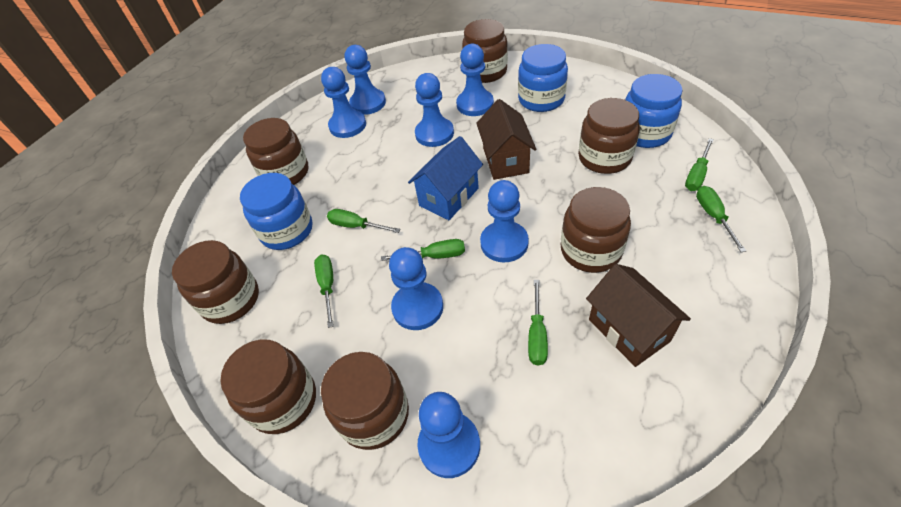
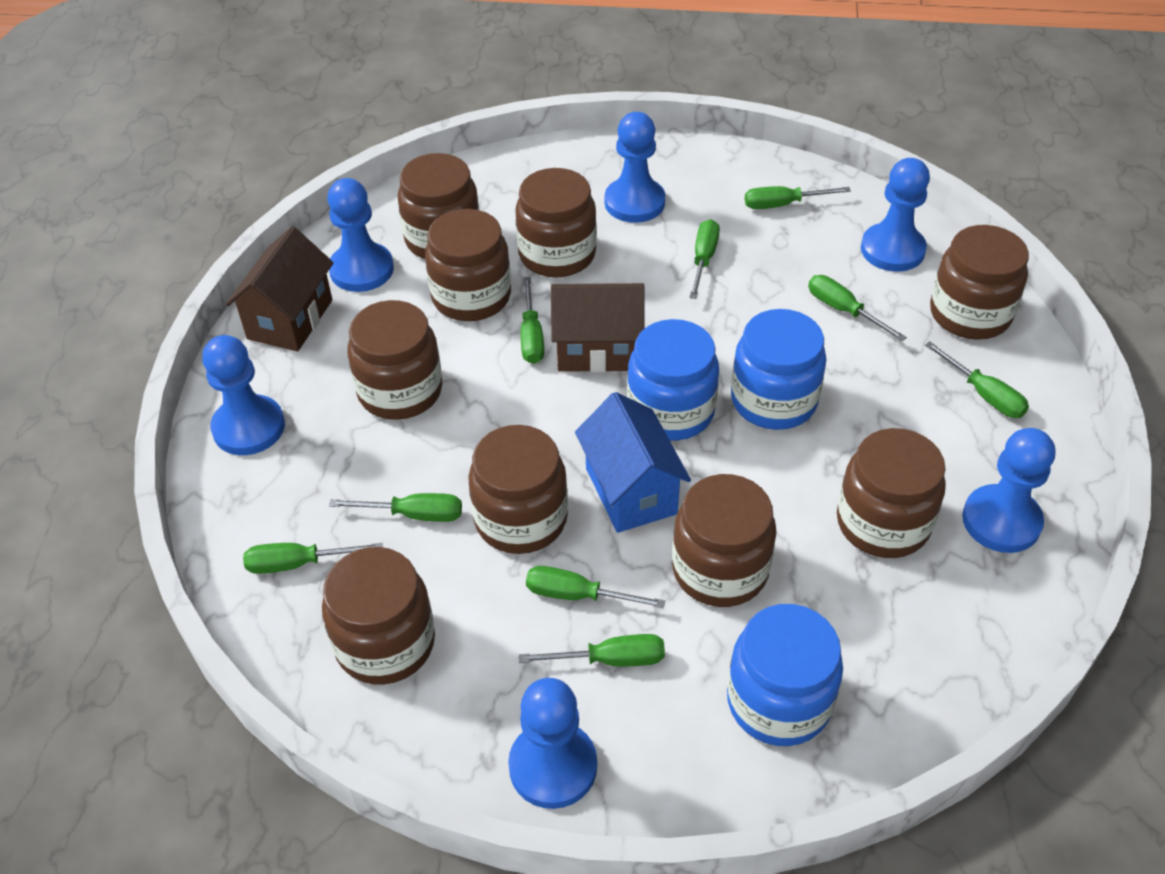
blue pawn: [321,67,366,138] [345,45,386,115] [389,247,443,330] [415,73,454,147] [417,392,480,478] [456,44,494,116] [480,180,529,262] = 7 -> [202,335,285,455] [327,178,394,292] [508,678,597,809] [605,112,665,223] [861,158,930,272] [962,428,1055,553] = 6
brown jar: [172,240,259,324] [220,339,316,434] [243,118,309,185] [321,352,409,450] [462,19,508,83] [561,187,631,273] [578,98,640,174] = 7 -> [322,547,435,685] [347,300,443,420] [398,153,479,259] [425,209,511,321] [468,425,568,554] [515,168,597,278] [672,474,777,607] [837,428,946,558] [930,225,1029,340] = 9
green screwdriver: [314,255,334,328] [327,209,401,233] [381,239,465,261] [528,280,548,365] [685,138,714,191] [696,186,746,252] = 6 -> [243,543,383,574] [329,493,462,522] [518,634,665,666] [521,277,544,364] [526,566,665,608] [689,219,720,299] [745,186,851,209] [808,275,907,341] [925,341,1029,418] = 9

